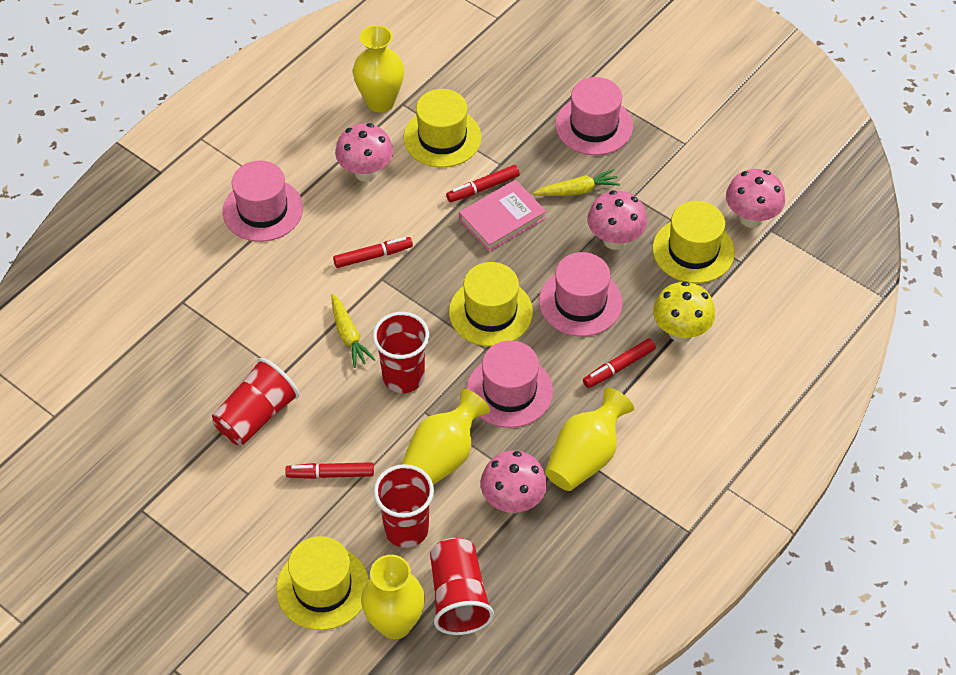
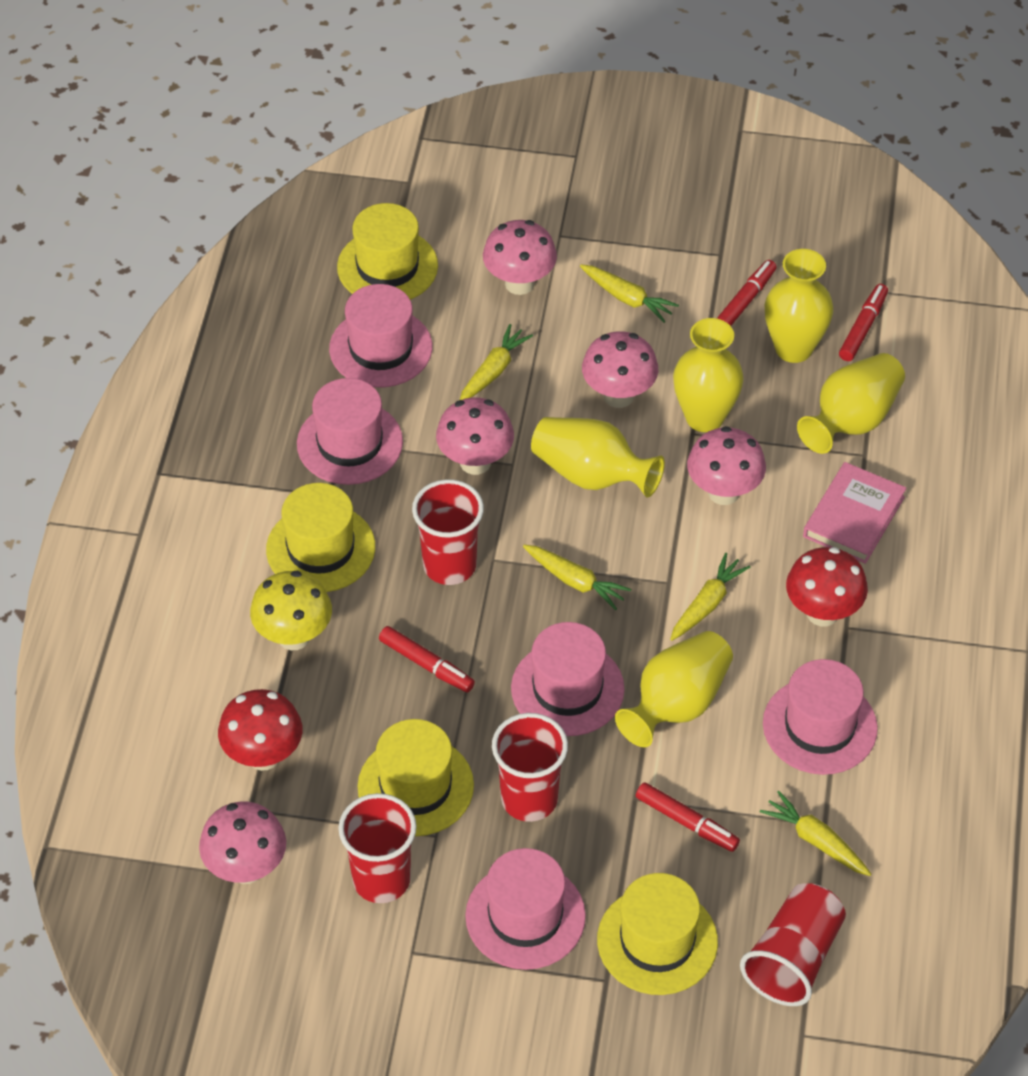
pink hat: [223,161,303,242] [467,340,553,428] [539,252,623,336] [555,77,633,155] = 4 -> [297,378,403,485] [329,284,432,388] [465,848,586,970] [511,622,625,736] [763,659,878,775] = 5
pink mushroom: [335,123,393,182] [481,451,547,513] [587,190,647,250] [726,169,786,228] = 4 -> [199,802,286,884] [436,397,514,475] [483,220,557,295] [582,331,658,408] [687,426,766,505] = 5
red mushroom: none = 0 -> [218,689,303,771] [786,547,868,626] = 2
yellow carrot: [331,294,376,368] [533,169,620,196] = 2 -> [460,324,533,400] [523,545,631,610] [580,264,679,323] [670,553,750,641] [760,791,871,876] = 5
yellow vase: [353,25,404,112] [361,555,425,639] [401,389,490,485] [545,387,634,491] = 4 -> [531,417,665,498] [615,631,733,747] [673,318,744,432] [765,249,833,363] [797,353,905,454] = 5

